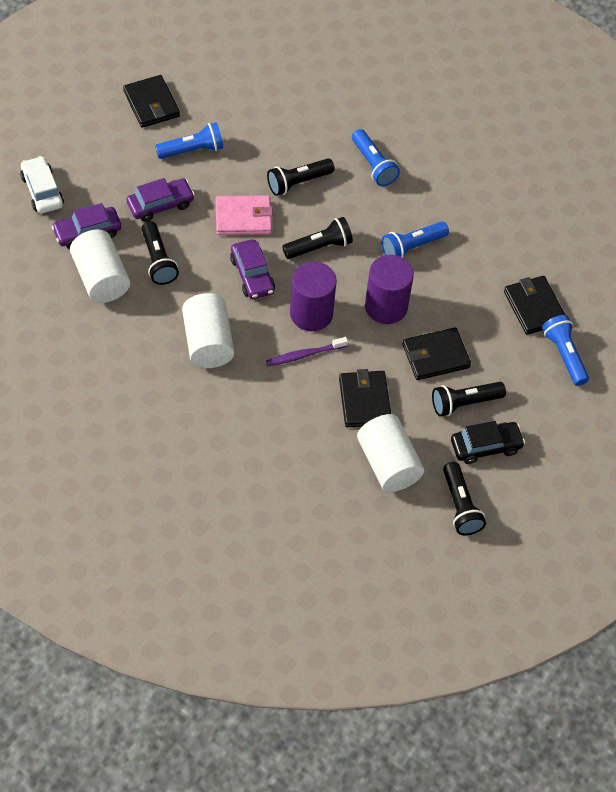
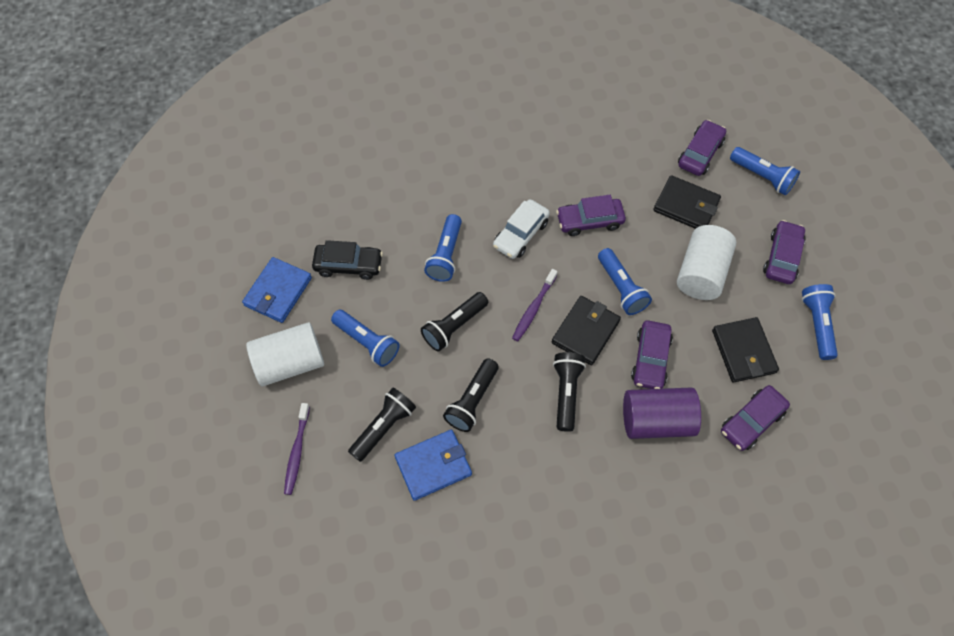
black flashlight: [142,221,179,285] [267,159,335,196] [282,217,353,259] [432,382,506,417] [443,462,486,535] = 5 -> [348,388,416,462] [421,292,488,351] [443,359,499,432] [553,352,586,432] = 4
black wallet: [123,75,180,128] [339,369,391,427] [402,327,471,380] [504,276,565,335] = 4 -> [552,296,621,365] [653,175,721,229] [712,317,779,383] = 3
blue flashlight: [155,122,223,159] [352,129,400,186] [381,221,449,258] [542,315,589,386] = 4 -> [331,309,400,367] [424,214,462,282] [598,248,652,315] [730,147,800,195] [802,284,838,360] = 5
blue wallet: none = 0 -> [242,257,312,323] [394,430,472,501] = 2
pink wallet: [216,195,273,235] = 1 -> none = 0
purple car: [52,203,121,249] [127,178,195,222] [230,239,275,299] = 3 -> [556,195,626,236] [631,320,673,389] [678,120,726,176] [721,385,790,451] [763,220,805,284] = 5
purple cylinder: [290,262,337,331] [365,255,414,324] = 2 -> [623,387,701,439] = 1
purple toothbrush: [266,337,348,366] = 1 -> [284,403,310,495] [512,269,557,342] = 2
white cylinder: [70,230,130,303] [182,293,234,368] [357,414,424,492] = 3 -> [246,322,324,387] [677,225,736,300] = 2

